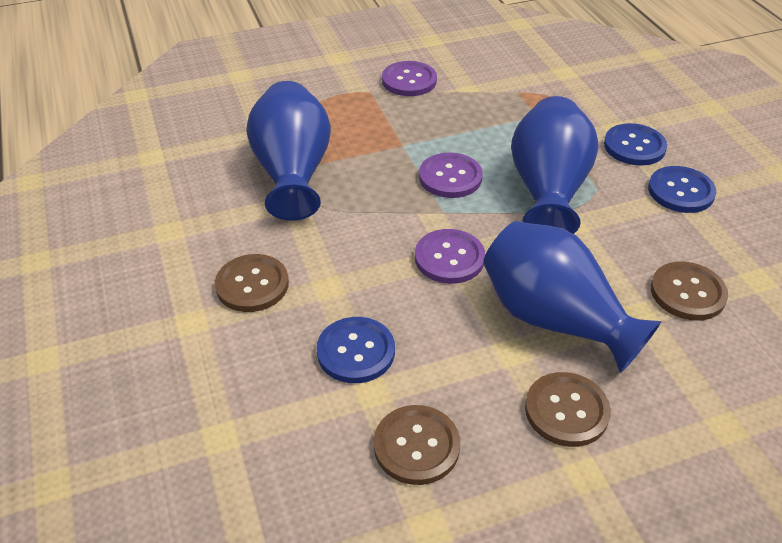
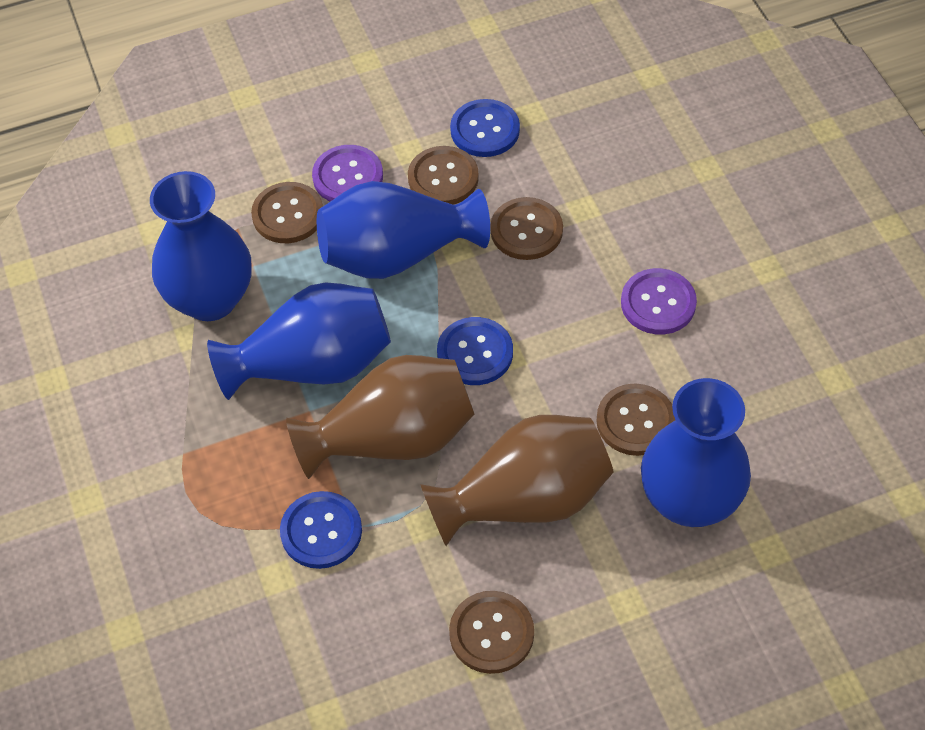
blue vase: [246,81,331,221] [483,221,661,373] [511,96,599,234] = 3 -> [150,171,252,321] [207,282,391,400] [317,181,490,279] [641,378,751,527] = 4
brown button: [215,254,289,312] [374,405,460,485] [525,372,611,447] [651,261,728,321] = 4 -> [251,182,323,243] [408,146,479,205] [449,591,534,674] [490,197,563,260] [596,384,675,456] = 5
brown vase: none = 0 -> [286,355,475,479] [420,415,614,546] = 2
purple button: [382,61,437,96] [415,229,485,284] [419,152,483,198] = 3 -> [312,145,383,202] [621,268,697,334] = 2

